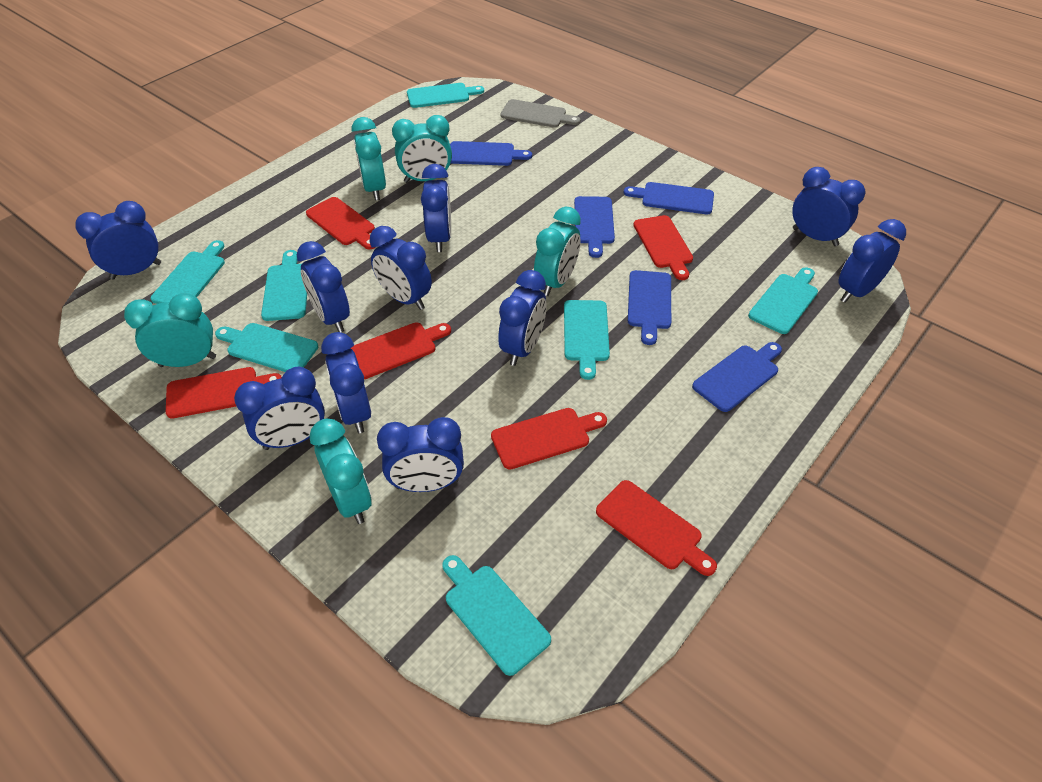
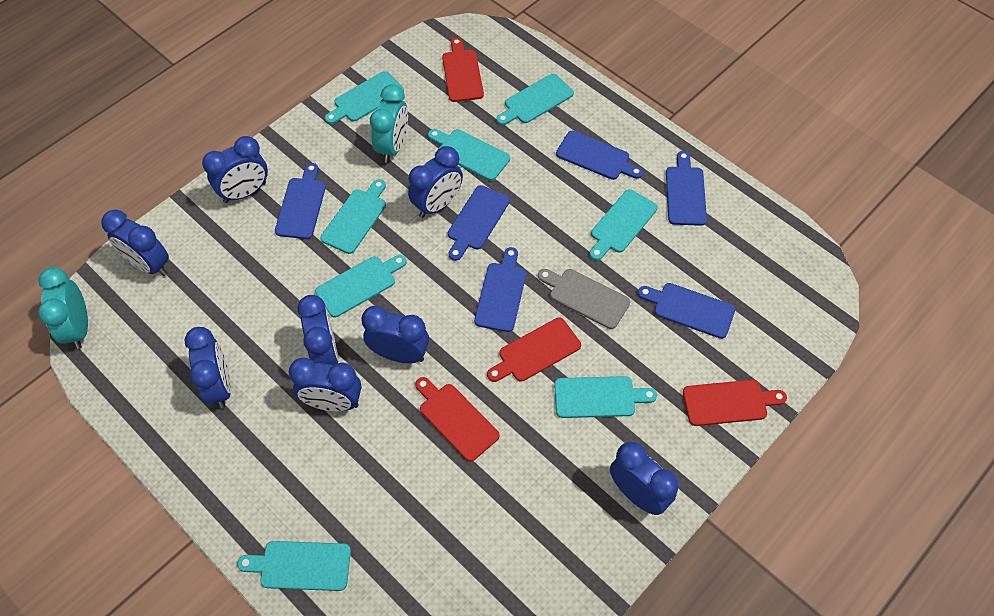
blue clock: [75,201,161,279] [234,367,325,450] [297,241,350,332] [321,332,371,433] [370,226,432,310] [377,417,464,492] [421,164,451,252] [498,270,547,366] [793,167,866,246] [839,219,906,303] = 10 -> [101,210,169,276] [184,327,231,409] [202,136,268,203] [289,358,362,411] [297,295,339,365] [361,306,429,363] [408,146,463,218] [610,442,679,515] = 8
blue cutting board: [450,141,532,166] [574,196,615,258] [624,182,714,214] [628,270,671,345] [692,342,782,412] = 5 -> [275,163,326,239] [448,185,510,261] [474,247,526,332] [556,131,643,180] [638,283,735,339] [666,151,707,226] = 6
red cutting board: [166,367,282,418] [306,197,376,249] [350,322,451,379] [491,408,607,470] [596,480,717,576] [633,215,693,280] = 6 -> [415,377,500,462] [442,37,484,102] [487,318,581,382] [683,380,787,426] = 4
turquoise clock: [124,293,216,367] [309,419,372,524] [352,117,386,201] [392,115,452,183] [534,207,581,296] = 5 -> [38,267,88,349] [370,84,408,163] = 2
turquoise cutting board: [150,240,225,304] [215,323,318,372] [261,250,307,321] [407,83,484,108] [442,555,551,676] [564,300,610,380] [748,267,818,334] = 7 -> [237,541,351,591] [315,255,407,317] [320,179,386,254] [325,71,404,124] [428,129,510,181] [496,74,574,125] [554,376,657,418] [590,189,658,260] = 8

